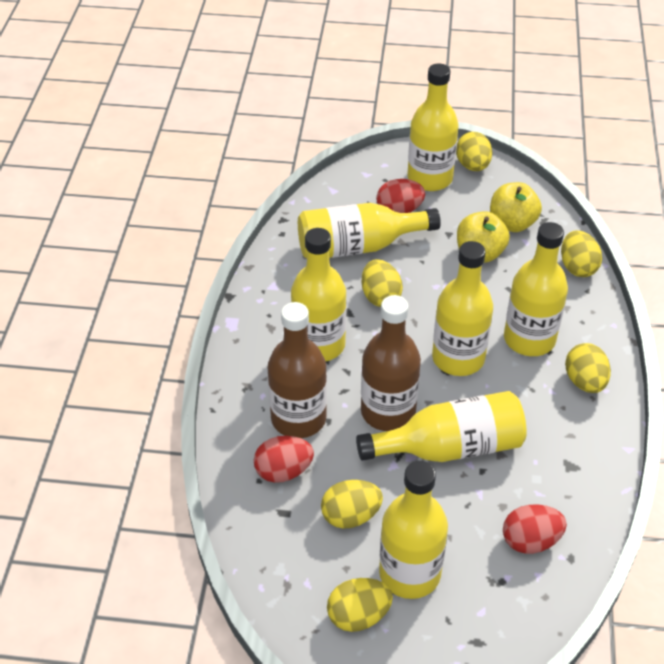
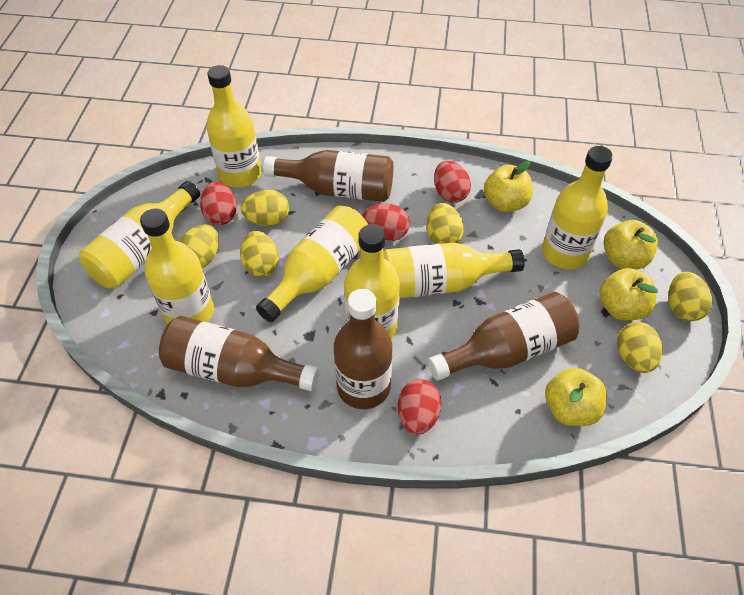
brown bottle: [268,302,327,438] [361,295,421,431] = 2 -> [159,316,319,391] [263,150,393,202] [334,289,392,409] [428,292,580,381] = 4
red egg: [254,436,314,483] [376,179,425,213] [503,504,567,554] = 3 -> [200,181,237,225] [362,203,410,241] [398,379,442,435] [434,161,471,203] = 4
yellow apple: [457,211,510,263] [490,182,542,232] = 2 -> [484,160,533,212] [545,368,607,426] [600,268,658,320] [604,220,658,270] = 4

